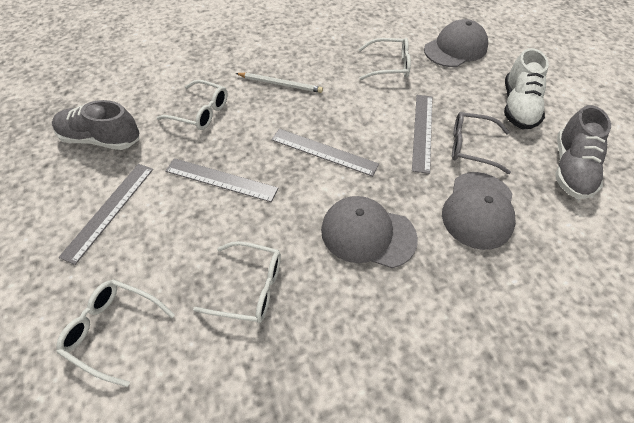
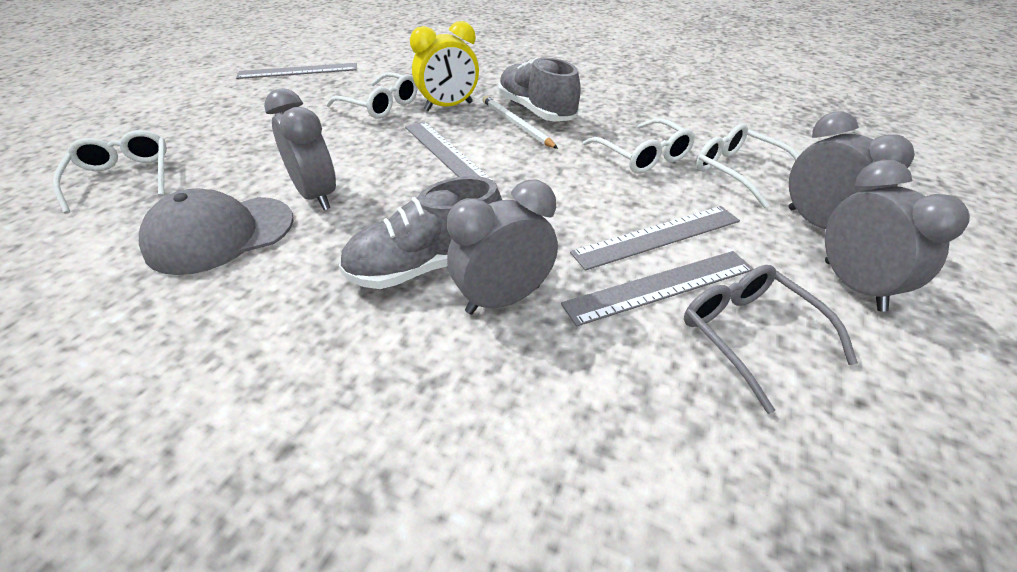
grey cap: [321,196,418,268] [424,19,488,67] [442,172,516,250] = 3 -> [139,188,294,275] = 1
grey clock: none = 0 -> [264,88,336,210] [447,179,558,314] [789,111,915,229] [825,160,970,312] = 4
white shoe: [504,48,549,129] = 1 -> none = 0
yellow clock: none = 0 -> [410,21,479,111] = 1

